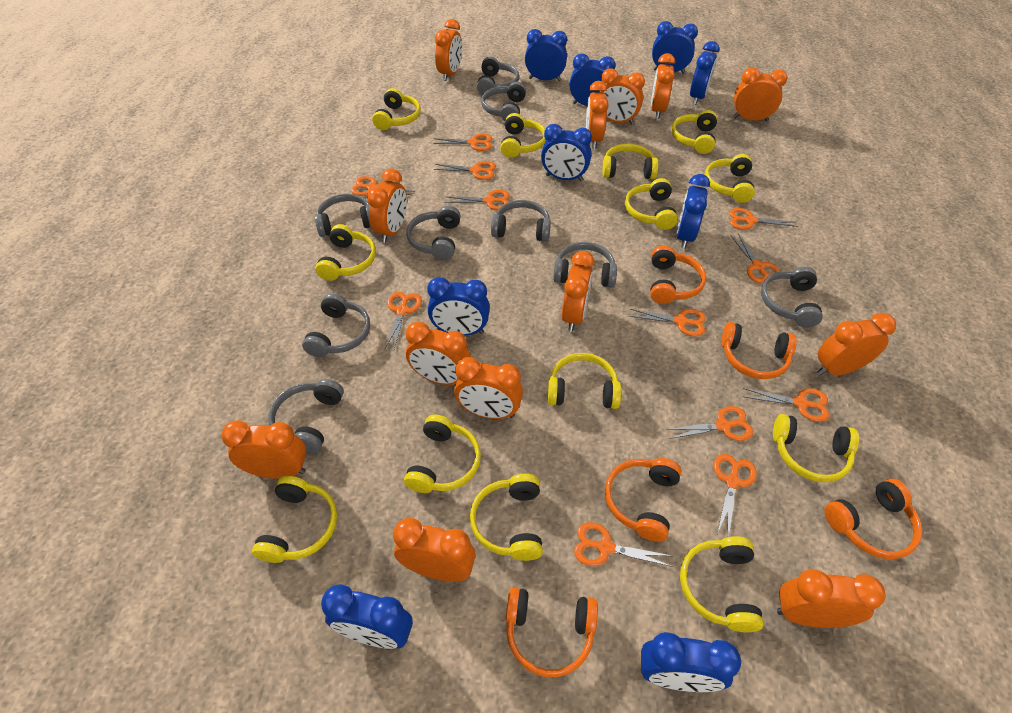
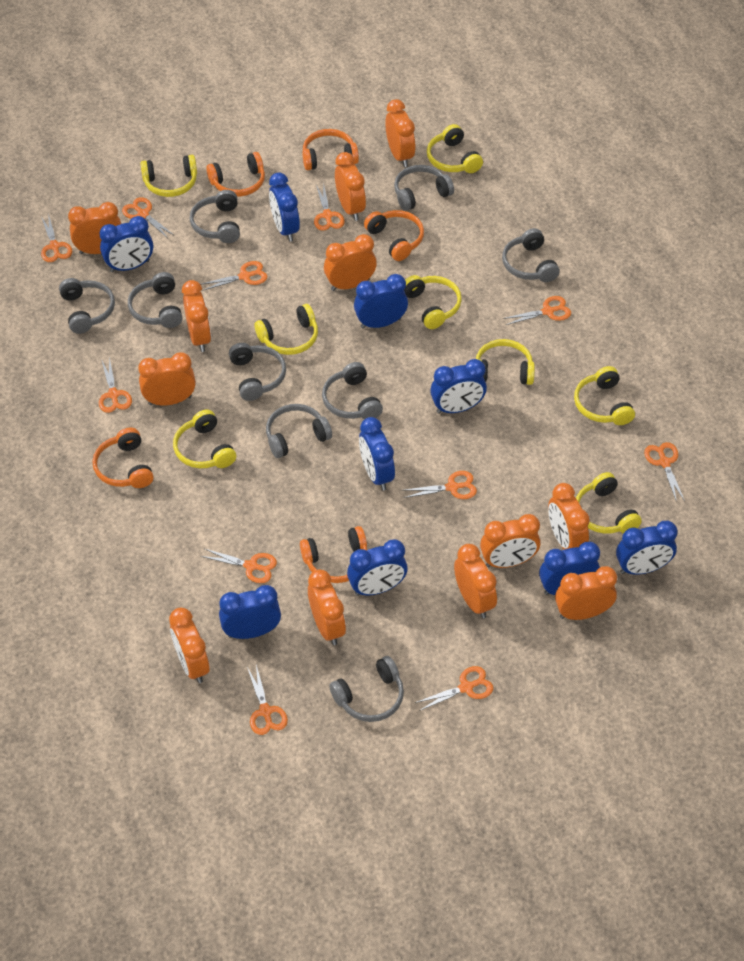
orange clock: [221,420,306,479] [367,169,407,243] [393,518,476,582] [406,321,471,385] [435,19,462,81] [454,357,523,419] [562,251,594,332] [586,81,609,149] [599,68,645,125] [651,53,675,119] [733,67,787,121] [777,569,886,628] [817,313,896,375] = 13 -> [68,202,121,254] [138,352,196,405] [169,608,210,683] [182,280,211,352] [308,569,346,645] [324,234,377,291] [335,152,366,221] [385,99,416,167] [454,544,497,618] [480,514,540,568] [548,483,590,550] [555,566,617,620] = 12
orange scissors: [351,176,415,196] [385,292,422,349] [433,133,492,151] [434,161,496,180] [445,190,510,210] [574,522,673,567] [629,309,706,336] [666,406,753,441] [714,454,757,537] [729,208,798,229] [731,233,780,283] [743,388,830,422] = 12 -> [41,213,72,262] [99,357,132,413] [122,197,175,238] [200,261,267,291] [201,549,277,583] [247,665,288,735] [314,182,345,231] [403,471,477,499] [415,666,493,711] [503,296,571,325] [644,442,685,502] = 11
yellow headphones: [252,476,337,563] [315,224,376,281] [372,88,421,130] [404,415,481,493] [470,474,543,561] [501,113,546,158] [548,353,621,409] [603,144,658,179] [625,178,678,230] [671,110,717,154] [680,536,764,632] [705,154,755,203] [773,414,859,482] = 13 -> [140,155,197,197] [173,409,236,468] [255,304,318,355] [404,275,462,329] [427,124,483,173] [476,339,535,385] [574,366,635,425] [576,472,642,534] = 8

